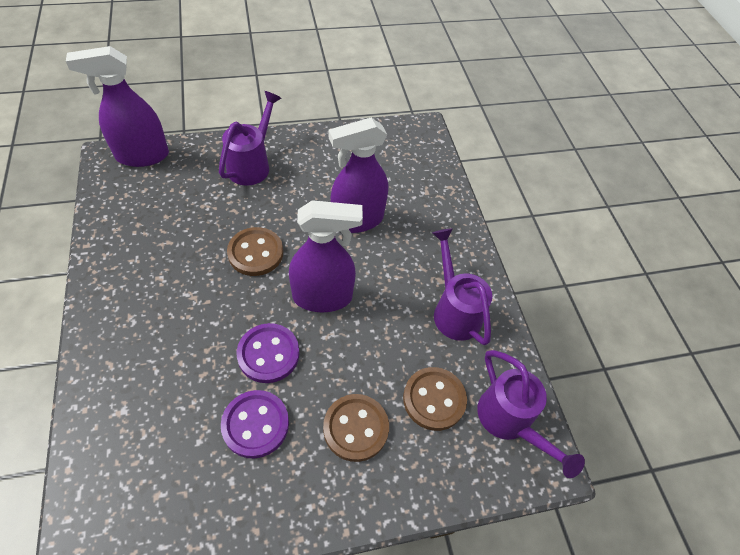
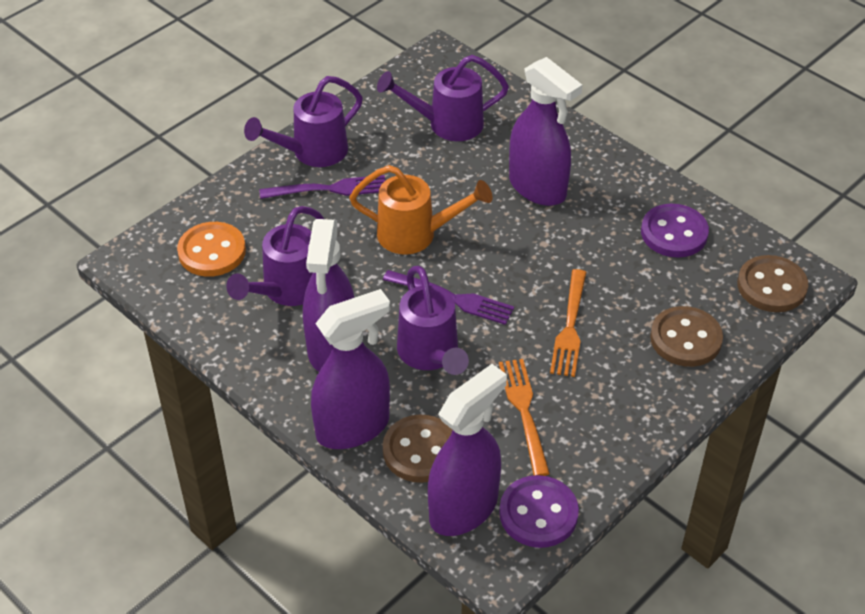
orange button: none = 0 -> [177,222,246,277] = 1
orange fork: none = 0 -> [499,359,550,476] [550,269,586,377] = 2
orange watering can: none = 0 -> [349,165,492,254] = 1
purple fork: none = 0 -> [259,175,385,199] [383,270,514,325] = 2
purple spray bottle: [66,46,169,167] [289,200,363,312] [329,117,388,233] = 3 -> [303,219,354,371] [311,289,390,449] [428,364,507,536] [509,57,582,206] = 4
purple watering can: [219,91,281,186] [432,228,492,346] [477,350,585,478] = 3 -> [226,206,324,306] [244,76,363,167] [377,55,509,141] [397,266,469,375] = 4

